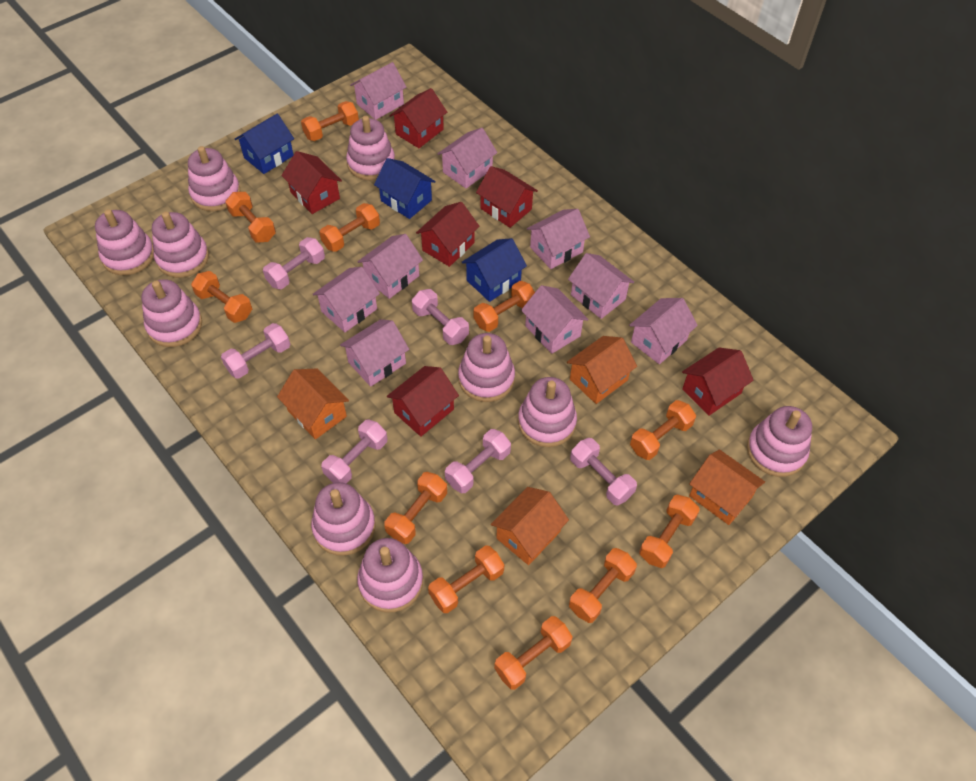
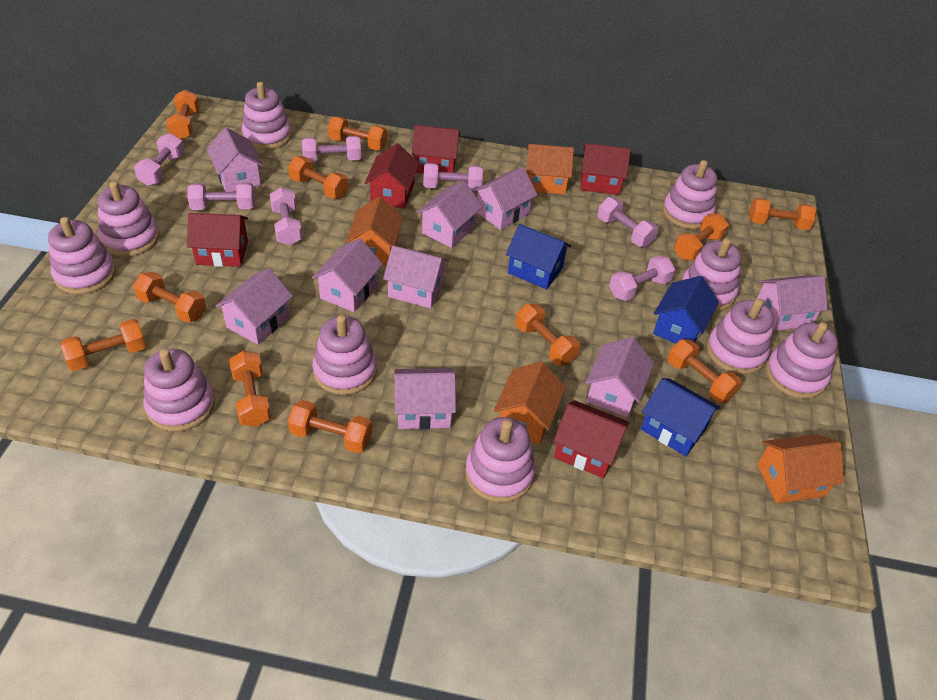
pink dumbbell: [221,323,290,379] [263,237,325,289] [321,419,388,483] [412,289,469,345] [445,429,511,493] [570,438,637,506] = 6 -> [134,133,184,186] [188,183,255,210] [269,187,302,246] [302,136,361,162] [423,163,483,191] [597,197,658,247] [609,255,675,301] = 7
red house: [281,151,342,214] [387,366,459,437] [389,88,447,148] [416,202,479,267] [476,166,538,228] [682,347,754,415] = 6 -> [187,213,248,267] [365,143,419,209] [412,125,460,173] [553,400,630,478] [581,143,631,195] = 5

